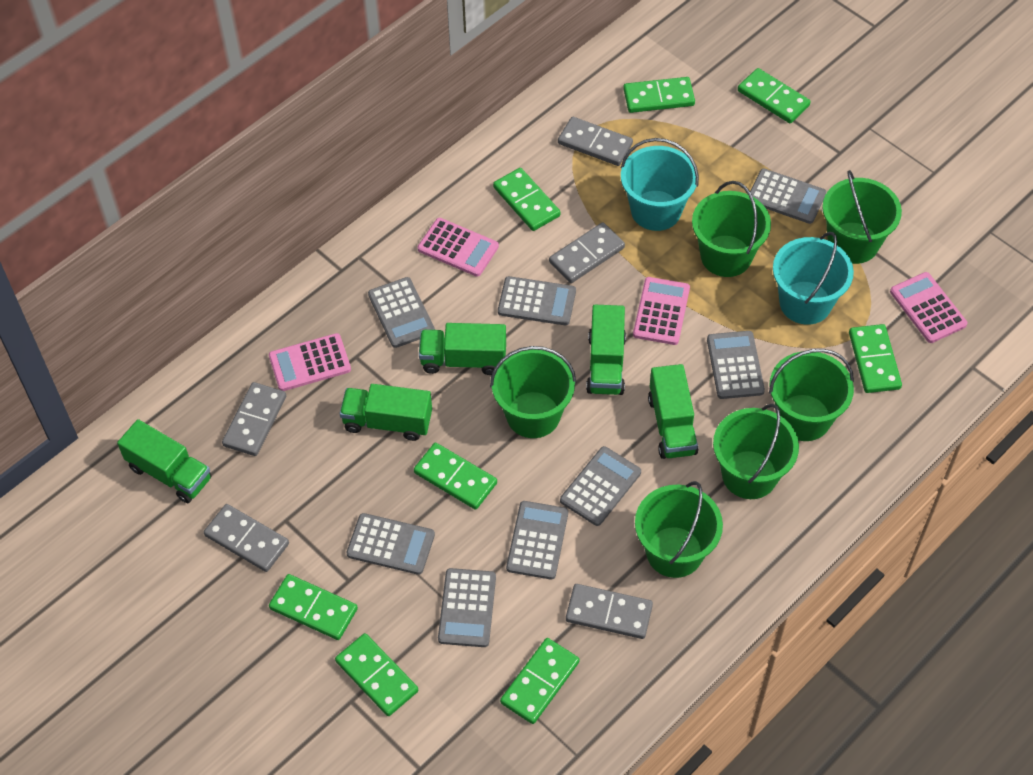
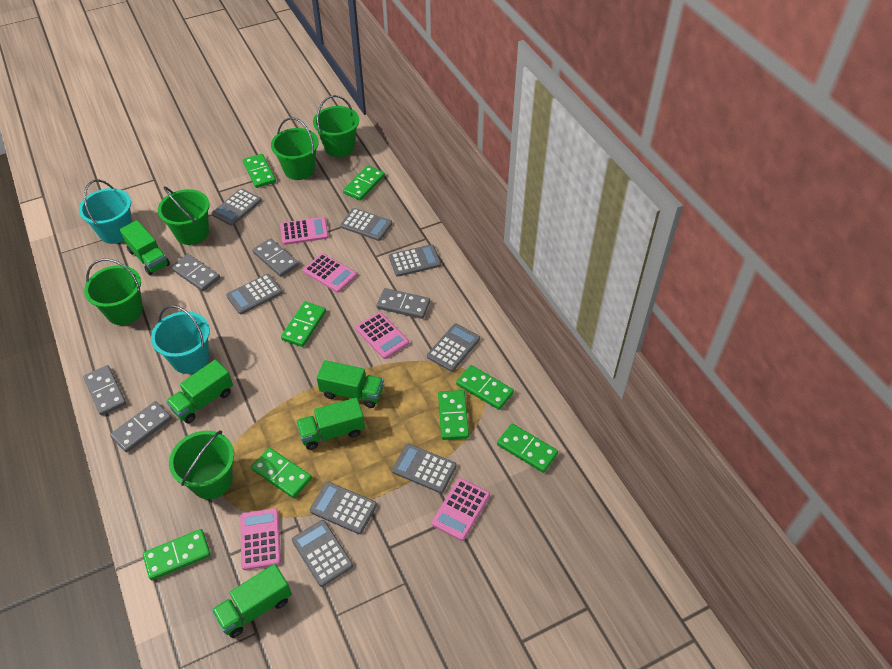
green bucket: [490,346,576,438] [635,481,723,578] [692,181,771,277] [713,404,799,499] [769,349,854,441] [822,170,902,264] = 6 -> [84,259,143,325] [158,186,210,245] [169,430,234,499] [271,118,319,180] [313,95,359,157] = 5
pink calculator: [269,333,351,391] [418,218,499,277] [633,277,690,345] [890,272,967,343] = 4 -> [240,508,281,570] [280,217,329,245] [303,253,357,293] [355,312,409,359] [432,478,490,541] = 5

